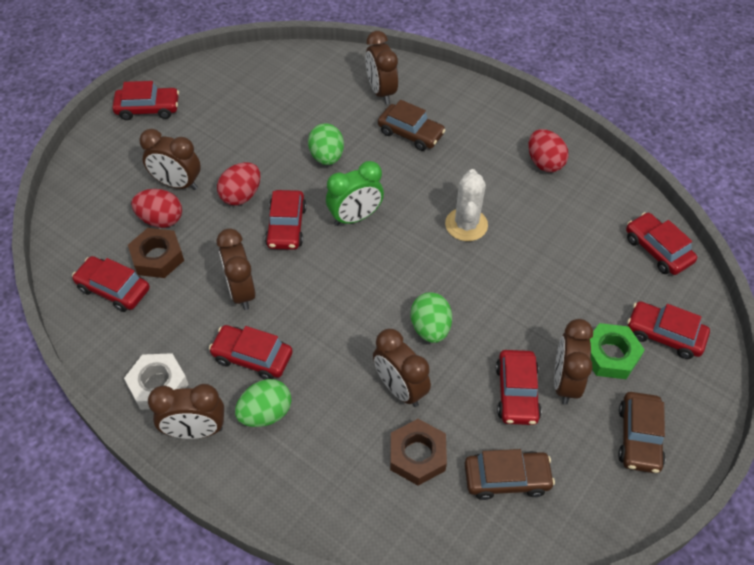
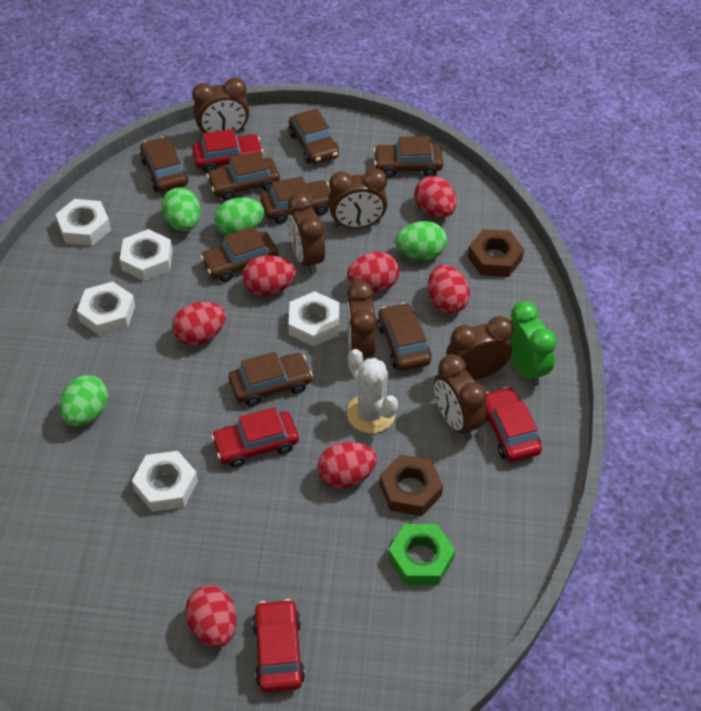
brown car: [378,100,446,151] [465,449,555,500] [618,392,665,473] = 3 -> [140,137,188,192] [200,227,278,282] [207,151,280,201] [229,352,313,406] [260,176,330,224] [289,109,339,164] [373,136,443,178] [377,303,432,371] = 8
green egg: [235,379,291,427] [308,123,344,165] [411,292,452,343] = 3 -> [60,375,108,426] [161,188,201,232] [214,197,264,236] [395,221,447,260] = 4
red car: [72,256,150,312] [112,81,179,120] [209,325,293,380] [265,190,307,250] [496,350,542,425] [626,212,697,275] [627,301,710,359] = 7 -> [192,129,263,173] [211,407,299,468] [252,599,305,692] [485,387,542,462] = 4
red egg: [131,189,182,228] [217,162,260,205] [529,129,568,172] = 3 -> [172,302,226,346] [185,586,237,648] [242,255,296,296] [318,442,377,488] [347,252,400,292] [414,176,457,218] [428,264,470,314] = 7
white nut: [124,353,189,410] = 1 -> [55,199,111,246] [77,282,135,336] [120,229,172,281] [132,451,198,512] [289,291,339,347] = 5

